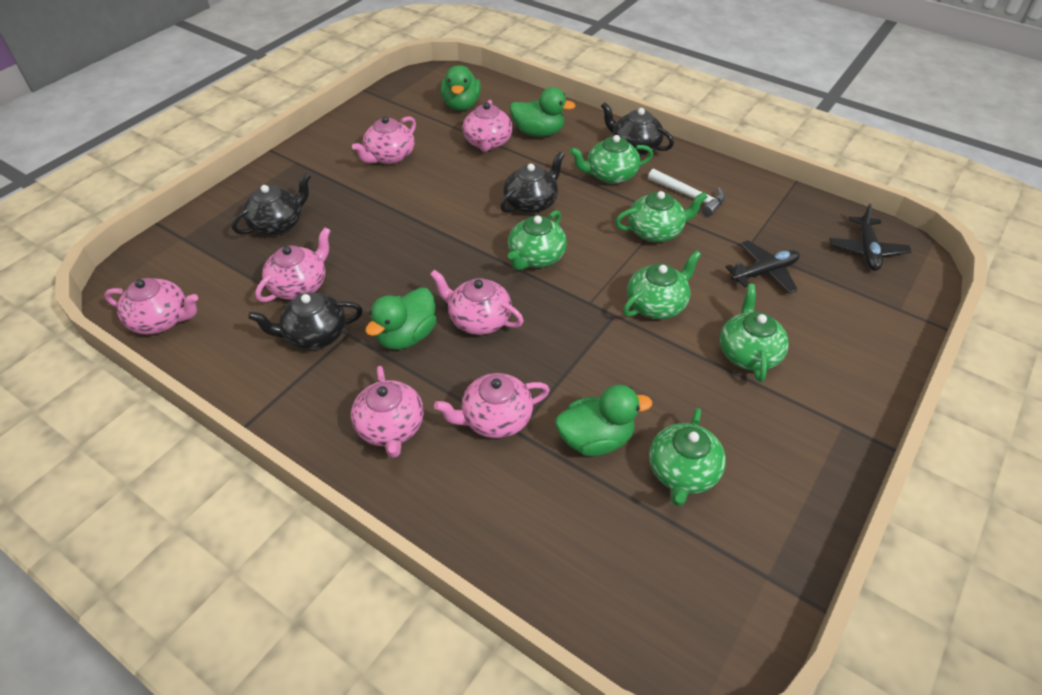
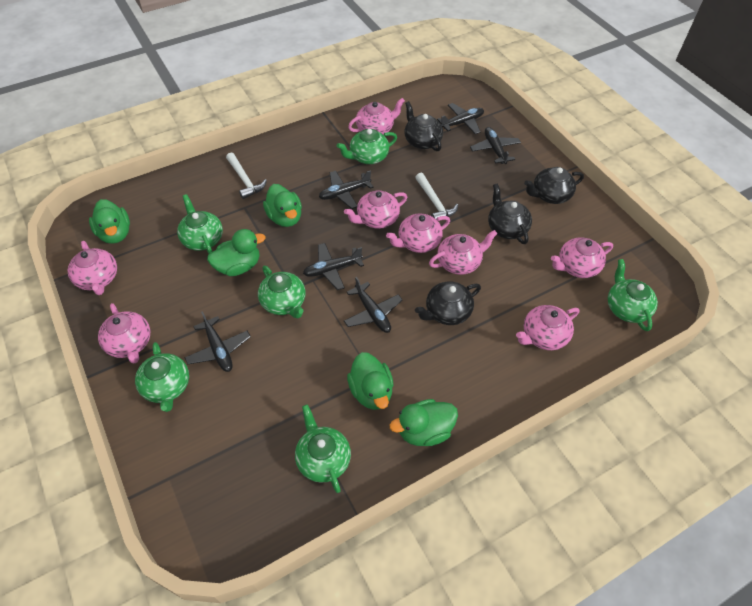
black plane: [726,240,800,294] [829,203,912,271] = 2 -> [185,311,251,372] [303,243,364,290] [319,170,374,209] [344,277,402,333] [437,103,484,134] [470,127,521,164] = 6
green duck: [365,288,437,349] [441,65,481,111] [510,87,575,137] [555,385,652,456] = 4 -> [89,199,130,244] [207,229,266,276] [263,184,302,227] [347,352,394,410] [390,399,458,446] = 5
pink teapot: [104,278,198,334] [255,227,331,302] [351,366,424,458] [352,116,416,164] [430,270,524,335] [434,373,550,438] [463,100,513,152] = 7 -> [68,241,117,295] [98,303,150,364] [344,190,407,229] [348,98,405,135] [386,213,450,253] [429,230,497,275] [516,305,579,350] [551,237,613,278] = 8
white hammer: [648,169,725,217] = 1 -> [226,153,267,199] [415,173,458,220] = 2

